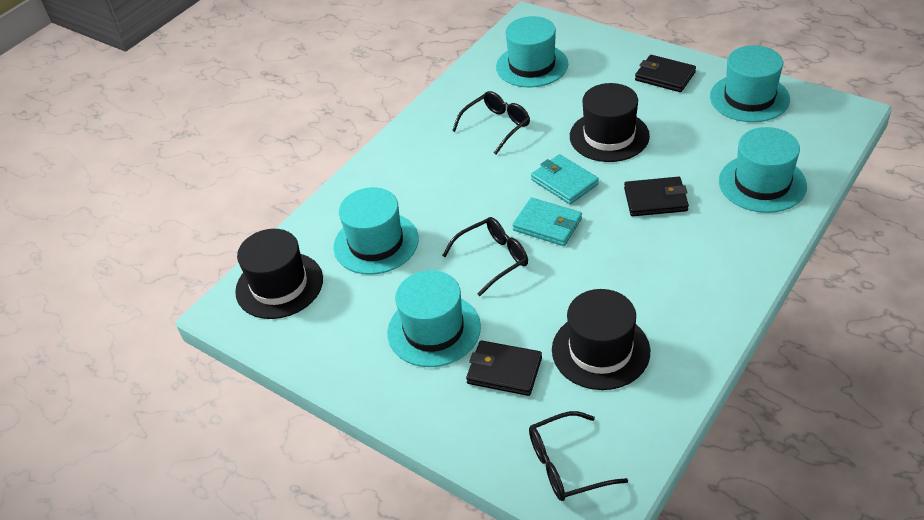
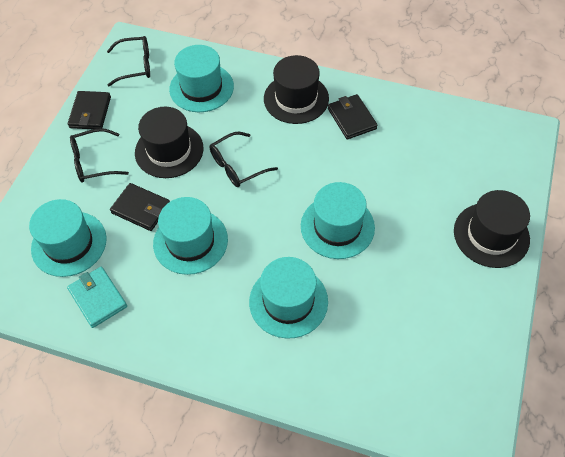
turquoise wallet: [512,198,582,246] [531,154,599,204] = 2 -> [67,267,127,328] = 1

